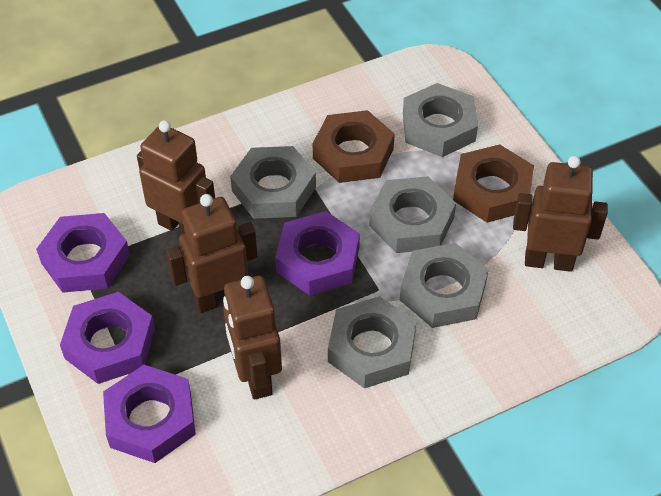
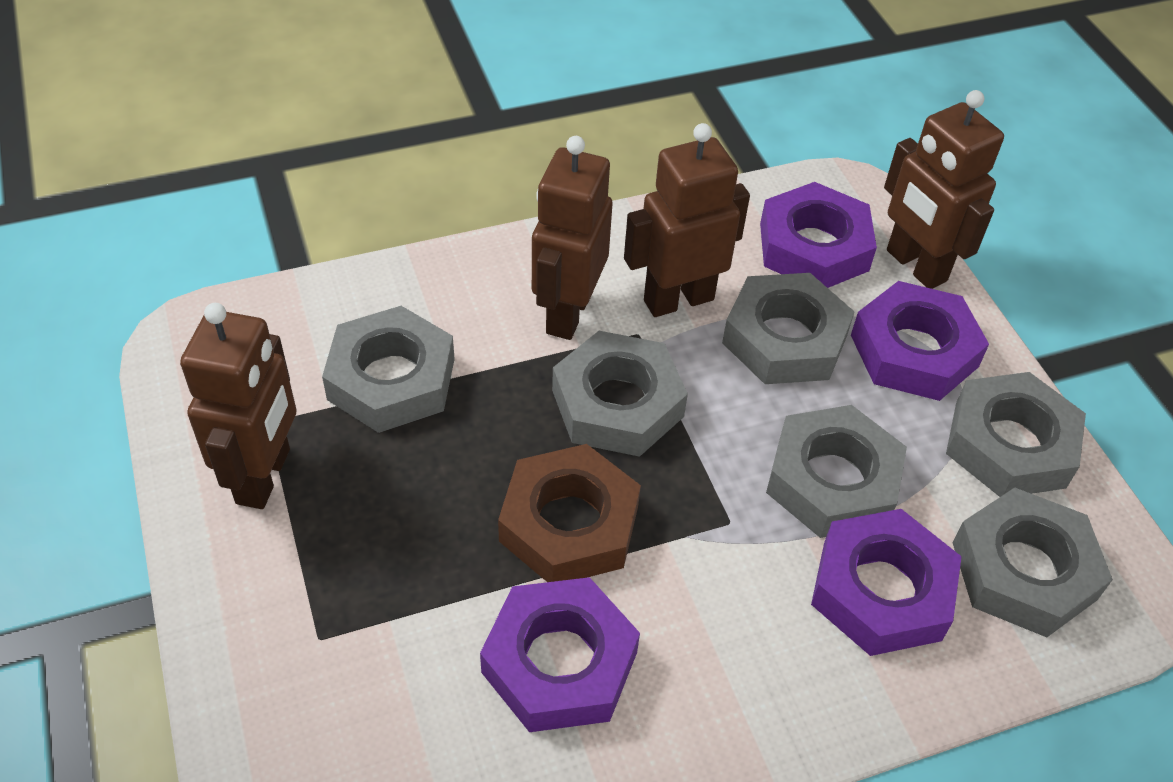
brown nut: [313,110,395,183] [453,144,534,223] = 2 -> [498,444,641,582] = 1
grey nut: [230,146,316,219] [328,296,416,388] [369,176,456,253] [400,243,489,328] [403,83,478,157] = 5 -> [322,306,455,433] [552,331,688,457] [722,273,855,384] [766,405,907,538] [946,372,1086,497] [952,487,1113,637] = 6

